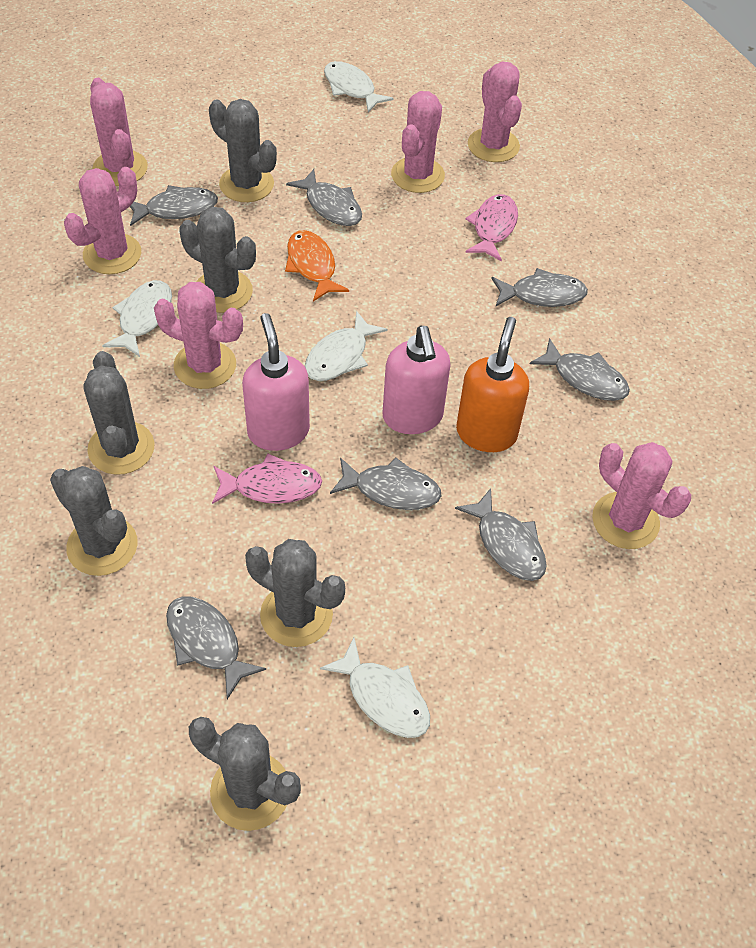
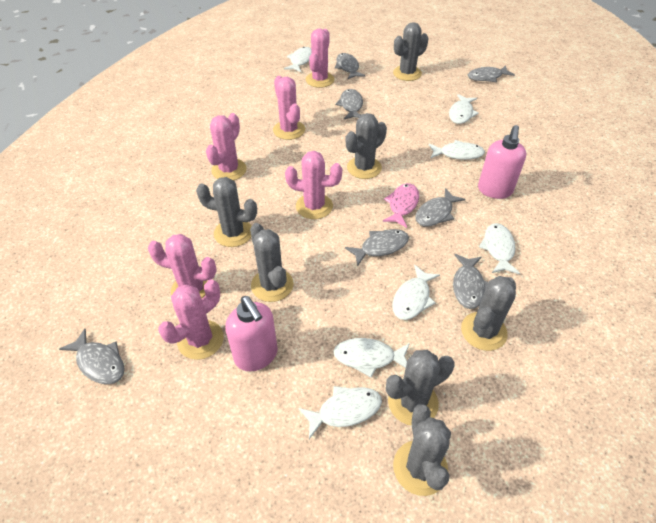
grey cactus: [50,466,138,576] [83,351,154,475] [180,206,256,313] [189,717,301,831] [209,99,277,202] [245,539,345,647] = 6 -> [196,177,257,247] [250,223,294,302] [346,113,387,179] [386,350,455,426] [393,22,428,81] [393,404,451,496] [461,276,516,351] = 7
orange fish: [285,230,349,302] = 1 -> none = 0
orange soap dispenser: [456,317,529,452] = 1 -> none = 0
pink fish: [212,454,322,504] [465,194,518,261] = 2 -> [383,183,419,228] = 1
white fish: [102,280,172,357] [305,311,388,381] [320,638,430,738] [324,61,394,113] = 4 -> [284,47,312,72] [298,386,382,439] [333,338,410,378] [392,265,440,320] [429,140,485,160] [449,94,479,124] [479,223,520,274] = 7

